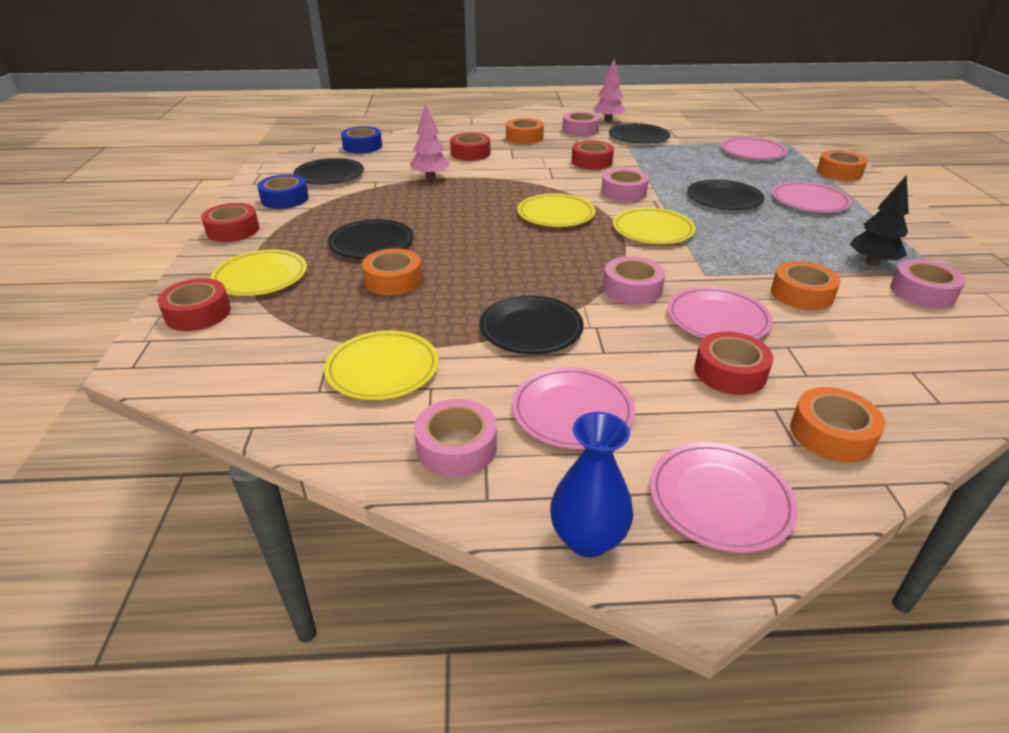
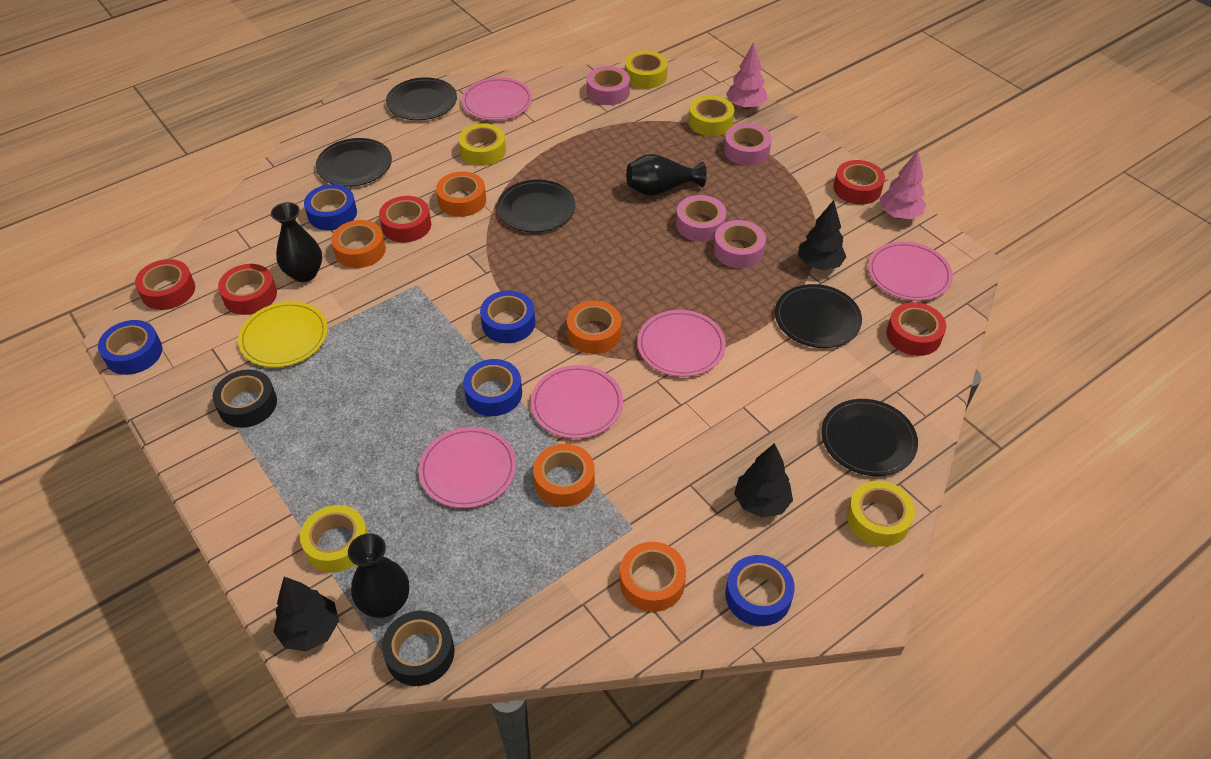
black tape: none = 0 -> [213,369,277,428] [382,611,455,686] = 2
black tree: [850,175,909,266] = 1 -> [274,577,339,652] [734,443,793,518] [798,200,846,270] = 3
black vase: none = 0 -> [271,202,322,282] [348,533,409,618] [626,154,707,196] = 3
blue tape: [257,174,309,209] [341,126,382,154] = 2 -> [98,320,162,375] [304,184,357,230] [463,359,522,416] [480,291,535,343] [725,555,795,626] = 5
blue vase: [550,412,633,558] = 1 -> none = 0
pink tape: [414,399,497,477] [562,111,600,136] [601,168,649,202] [603,256,665,305] [890,259,966,308] = 5 -> [587,66,630,105] [676,195,727,242] [714,220,766,268] [724,123,772,166] = 4
yellow plate: [211,250,307,296] [324,331,439,400] [517,194,595,227] [613,208,696,244] = 4 -> [238,301,328,367] = 1
yellow tape: none = 0 -> [300,505,368,573] [459,123,506,166] [625,51,668,89] [688,95,735,136] [847,481,915,547] = 5

